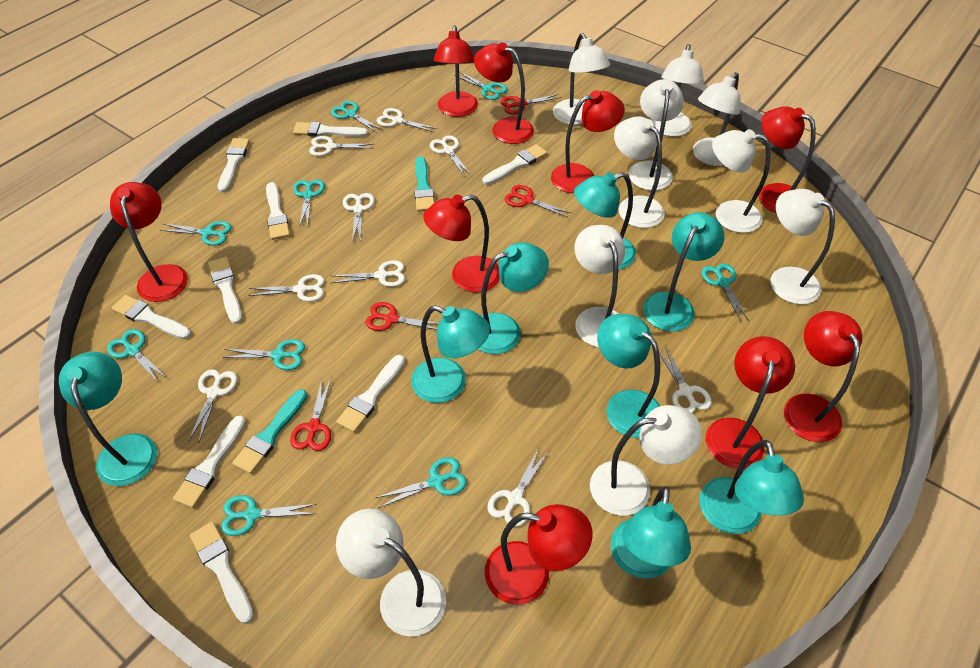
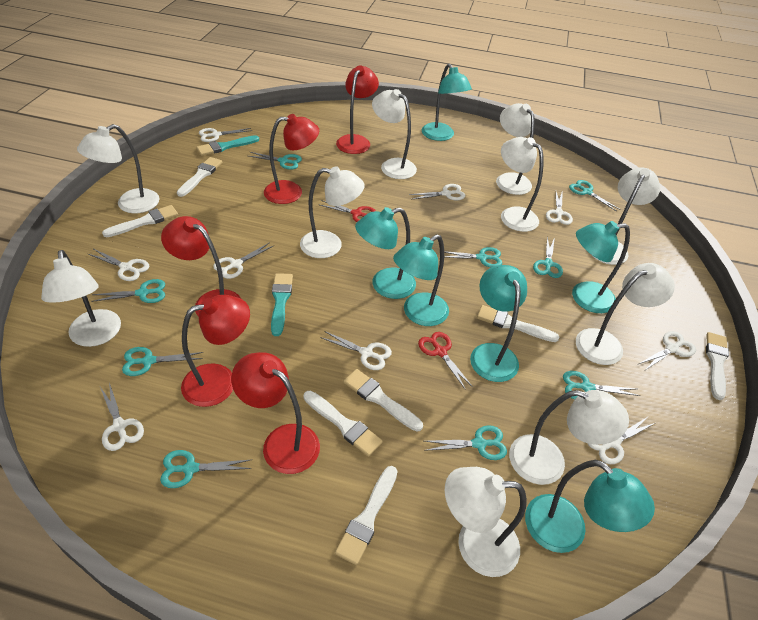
red lamp: [110,182,188,302] [423,195,500,293] [434,25,478,117] [474,43,534,144] [485,504,593,605] [551,90,625,193] [706,336,795,469] [758,106,816,213] [784,311,862,442] = 9 -> [161,216,241,317] [181,295,250,407] [231,352,320,474] [264,114,319,204] [336,65,379,154] = 5
red scissors: [290,379,331,451] [365,302,439,331] [501,94,561,114] [505,185,571,217] = 4 -> [320,200,376,222] [418,332,473,389] = 2
turquoise lamp: [59,351,157,486] [411,305,490,403] [478,243,549,354] [574,172,636,270] [597,314,660,438] [611,486,691,579] [643,212,725,331] [699,440,804,534] = 8 -> [355,207,416,299] [393,234,449,326] [422,64,472,141] [470,265,527,382] [525,460,655,553] [572,221,630,313] = 6
white brush: [112,295,191,339] [173,416,246,508] [190,522,254,624] [208,257,242,324] [218,138,250,192] [266,182,290,240] [293,122,368,137] [336,355,405,433] [482,144,547,185] = 9 -> [102,205,178,237] [177,157,222,197] [303,391,383,457] [335,466,398,565] [344,369,423,432] [477,305,560,342] [706,332,729,400] = 7

